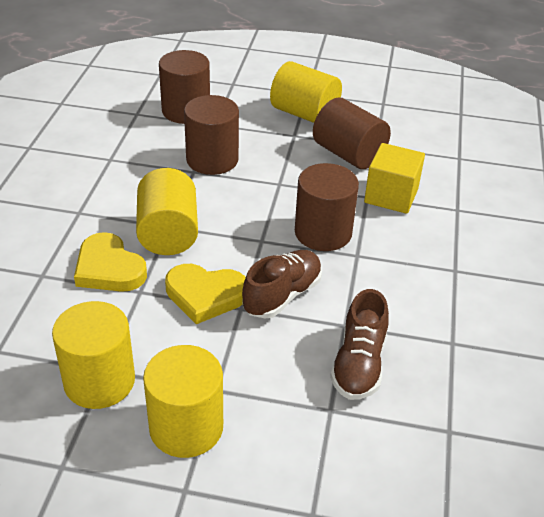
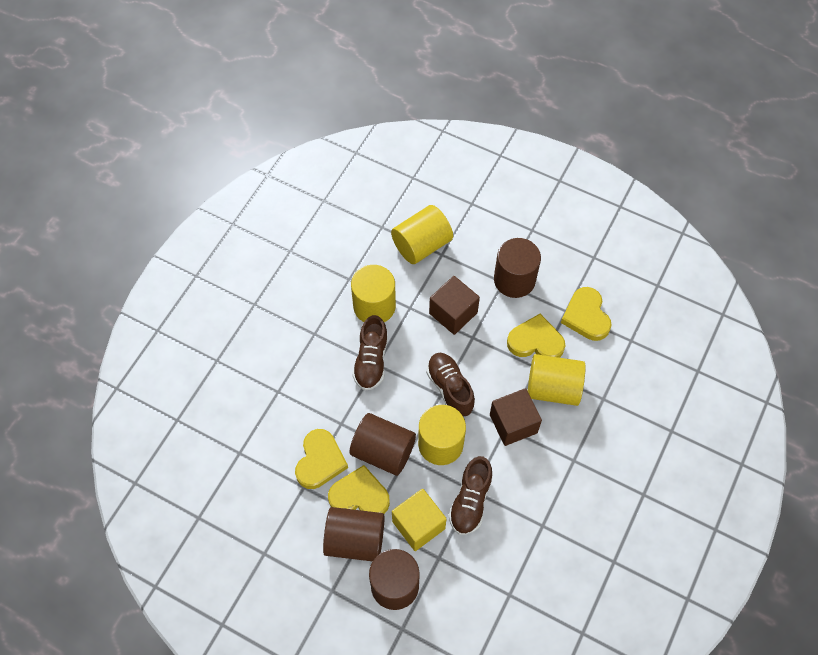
brown cube: none = 0 -> [429,276,480,335] [490,388,542,446] = 2
brown shoe: [242,250,322,319] [330,289,389,400] = 2 -> [352,315,388,391] [426,353,475,417] [449,456,493,535] = 3
yellow heart: [74,232,147,292] [165,264,246,324] = 2 -> [295,429,348,489] [328,465,390,514] [507,314,565,358] [561,287,612,341] = 4

